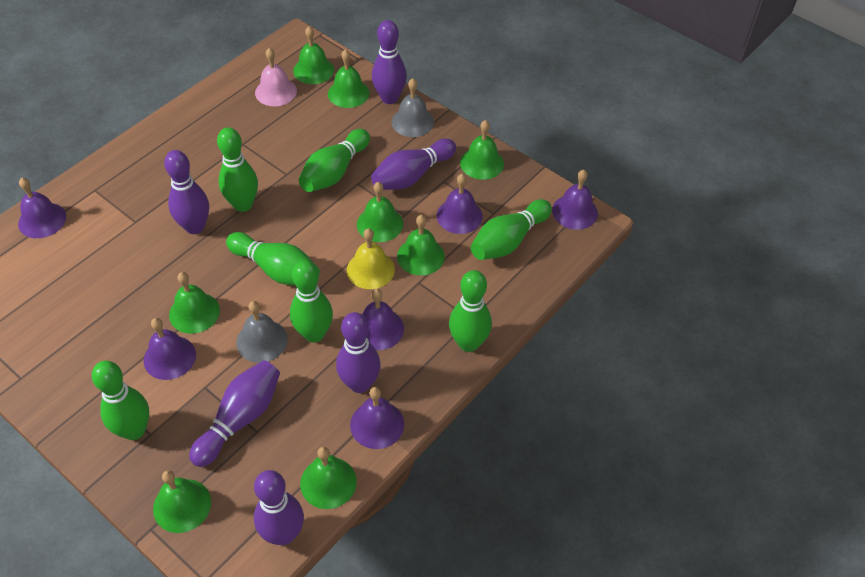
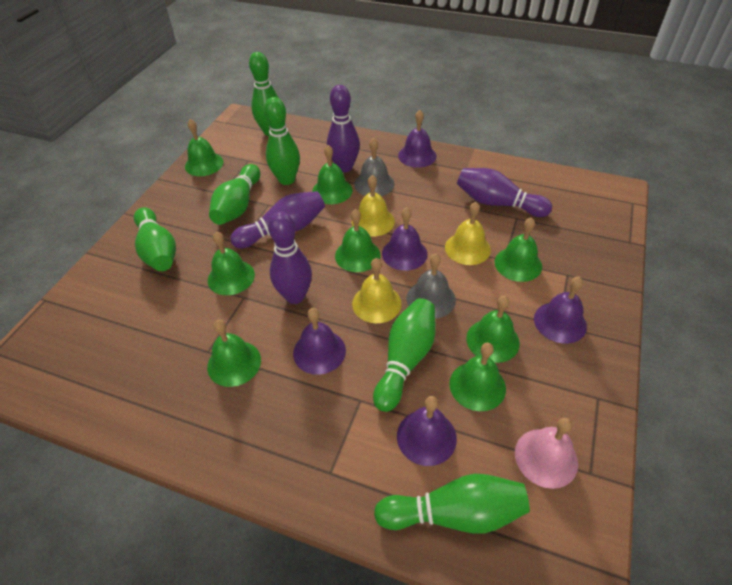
green bowling pin: [92,361,149,440] [217,127,258,212] [226,232,320,285] [290,260,333,343] [299,129,370,192] [449,270,492,352] [471,199,552,260] = 7 -> [134,207,176,271] [209,164,260,225] [249,52,279,136] [264,97,300,185] [373,298,435,412] [374,474,530,534] = 6
purple bell: [18,178,66,238] [144,318,196,380] [350,387,404,449] [362,289,404,350] [437,174,483,234] [552,170,598,230] = 6 -> [293,308,346,375] [382,207,428,271] [397,396,457,466] [398,110,436,168] [534,277,587,344] = 5
purple bowling pin: [164,150,209,234] [189,360,280,467] [254,470,304,545] [336,312,381,393] [371,139,456,190] [372,20,407,104] = 6 -> [230,191,325,248] [268,211,312,304] [327,85,360,172] [457,168,552,217] = 4
yellow bell: [347,228,395,289] = 1 -> [352,175,395,237] [352,258,402,323] [445,202,491,265] = 3

